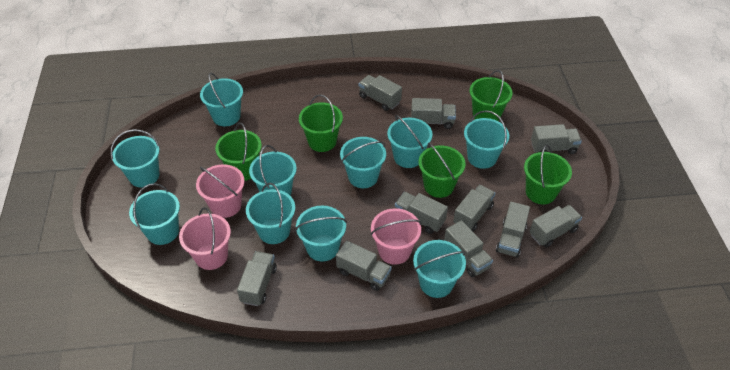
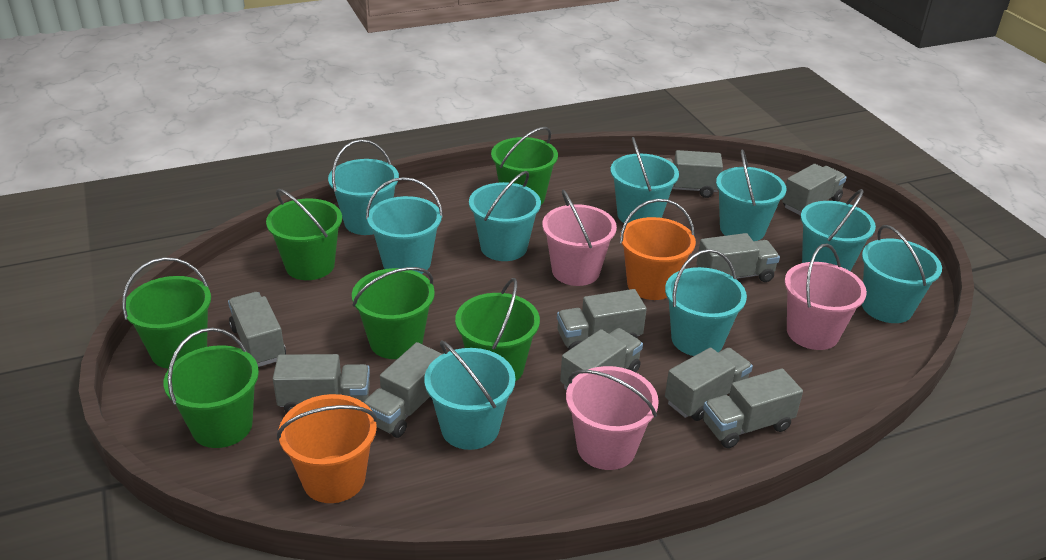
green bucket: [215,122,262,181] [299,94,343,152] [419,143,466,198] [470,70,513,121] [524,145,572,204] = 5 -> [122,257,211,369] [164,328,259,448] [266,189,342,280] [352,267,435,359] [455,278,540,382] [491,127,558,205] = 6
orange bucket: none = 0 -> [277,394,378,503] [620,199,696,300] = 2
turquoise bucket: [110,129,160,188] [129,183,180,245] [200,73,243,126] [246,183,295,244] [249,145,297,196] [295,206,347,262] [340,137,386,188] [387,115,433,168] [413,240,466,298] [464,110,509,169] = 10 -> [328,139,399,235] [366,177,443,274] [424,340,515,450] [469,171,541,261] [610,137,679,224] [665,249,747,356] [716,149,787,241] [801,189,876,271] [862,225,942,323] = 9

